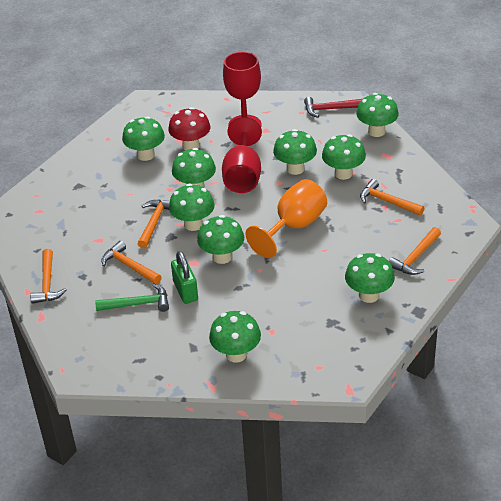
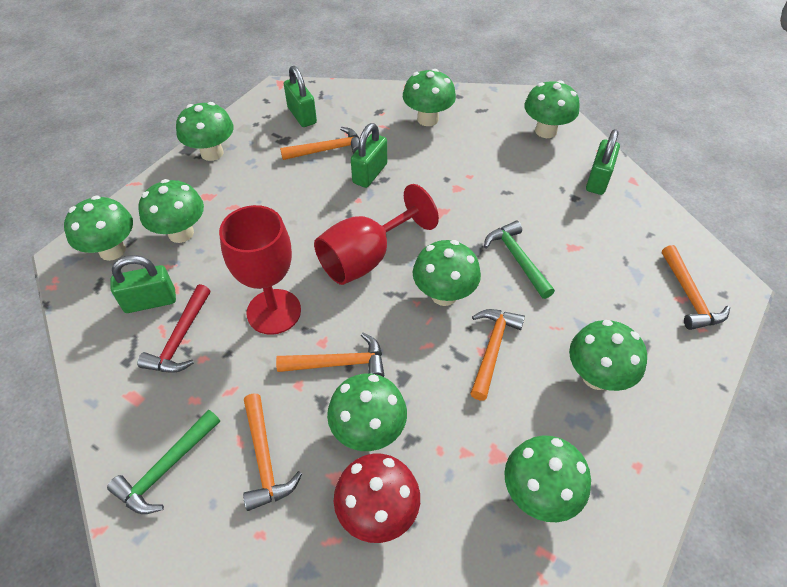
green hammer: [95,284,169,312] = 1 -> [107,410,220,514] [484,221,555,299] = 2
green padlock: [171,251,198,304] = 1 -> [111,255,176,313] [284,66,317,127] [351,123,387,188] [586,129,620,195] = 4
orange goblet: [245,179,327,258] = 1 -> none = 0

